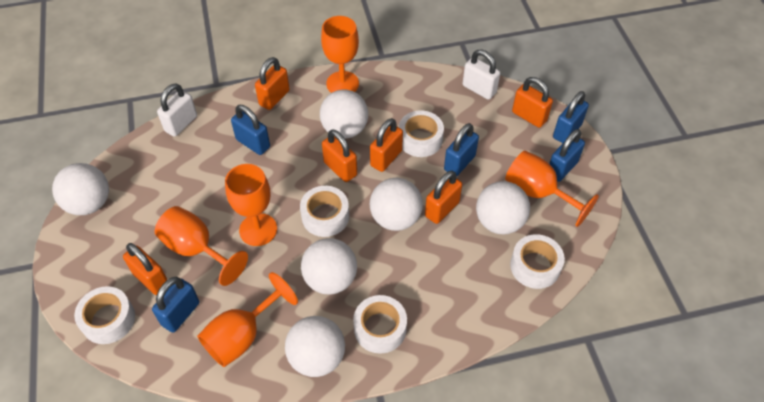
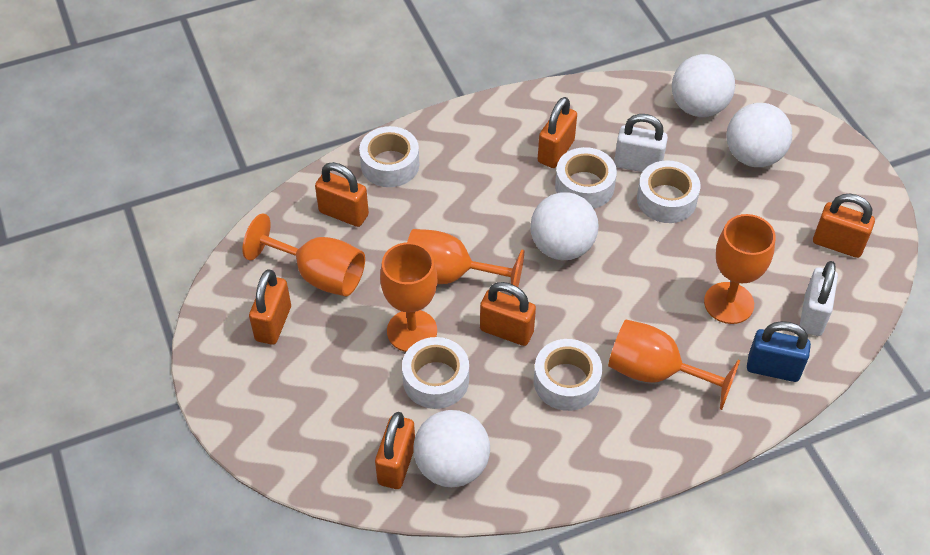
blue padlock: [152,277,199,333] [231,105,270,155] [444,123,479,176] [549,129,585,182] [553,91,589,143] = 5 -> [747,321,811,382] = 1
white ball: [52,163,109,215] [285,316,345,377] [301,238,357,295] [320,90,368,139] [370,178,423,231] [476,181,530,234] = 6 -> [413,410,490,487] [530,192,599,260] [672,54,735,117] [726,103,792,167] = 4

